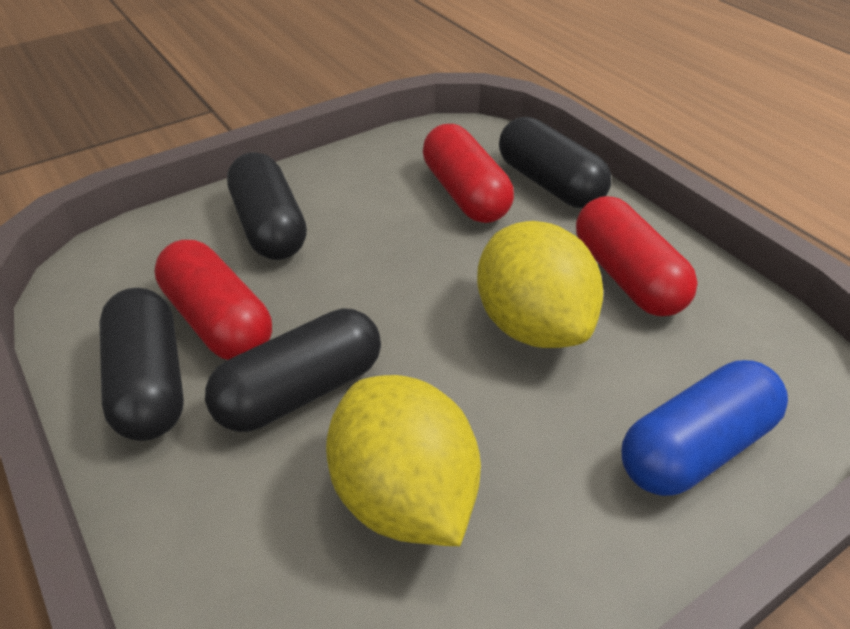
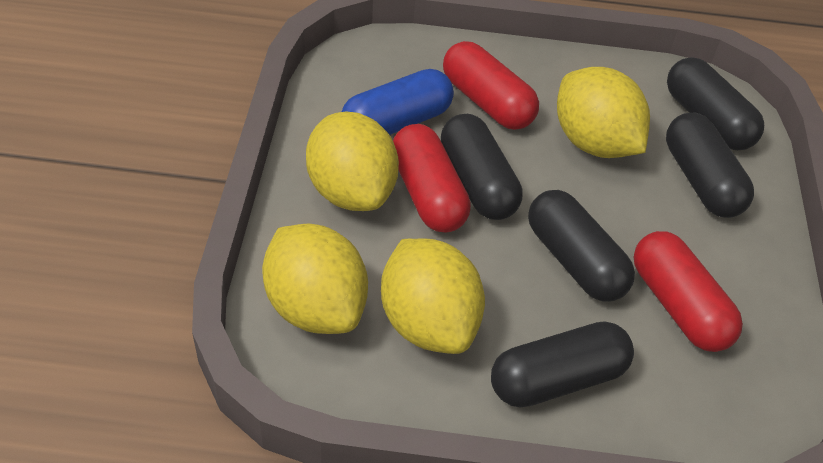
black capsule: [99,288,184,441] [205,308,381,432] [227,152,307,260] [499,117,611,208] = 4 -> [441,114,523,220] [491,321,634,407] [528,190,635,301] [666,113,754,218] [667,57,764,150] = 5
yellow lemon: [326,375,481,546] [477,221,603,348] = 2 -> [262,224,368,334] [306,112,399,211] [381,239,485,354] [557,67,650,158] = 4

